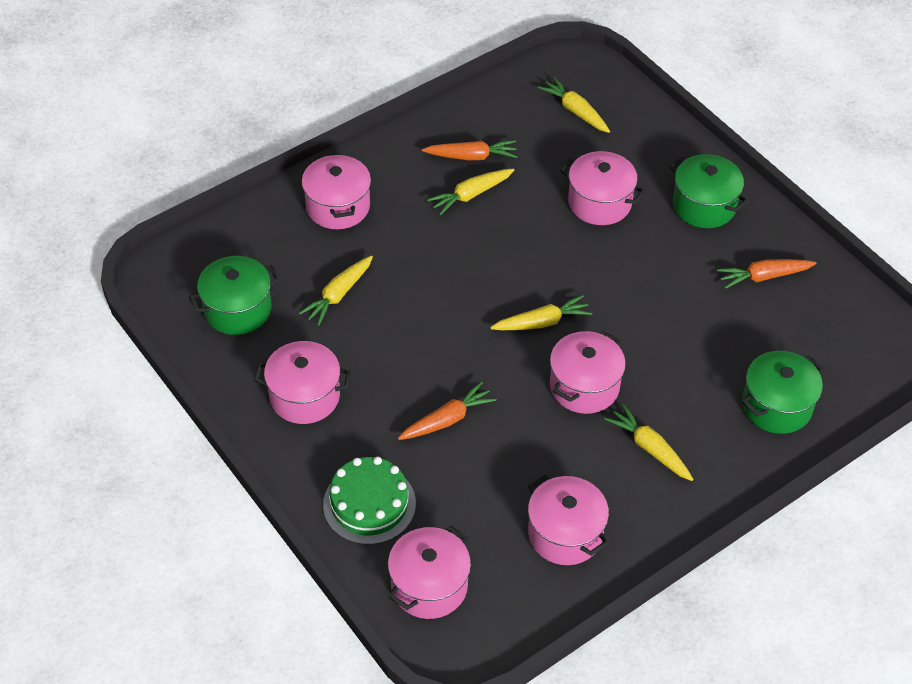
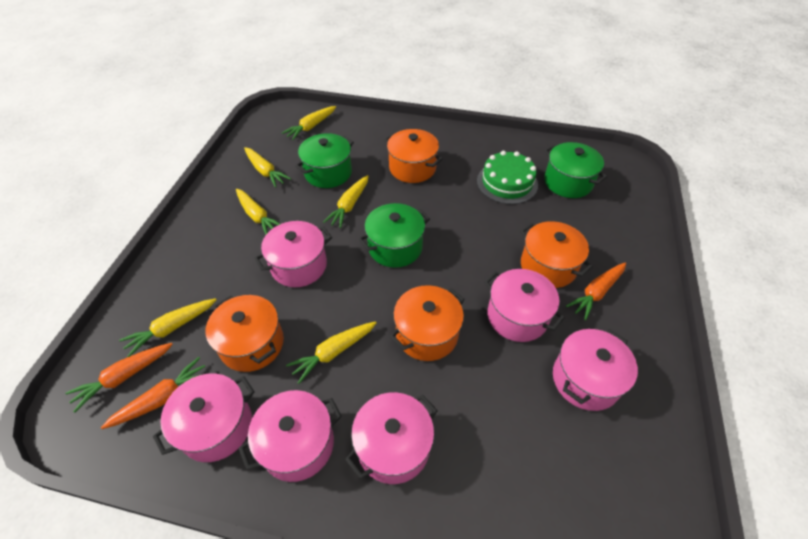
orange pot: none = 0 -> [206,295,284,372] [384,129,443,183] [390,285,465,361] [520,221,593,288] = 4
yellow carrot: [299,255,373,326] [427,169,514,216] [490,295,592,330] [538,77,610,133] [604,404,694,481] = 5 -> [119,298,216,357] [236,189,280,235] [244,147,291,188] [282,106,336,140] [286,321,377,384] [323,175,368,228] = 6

